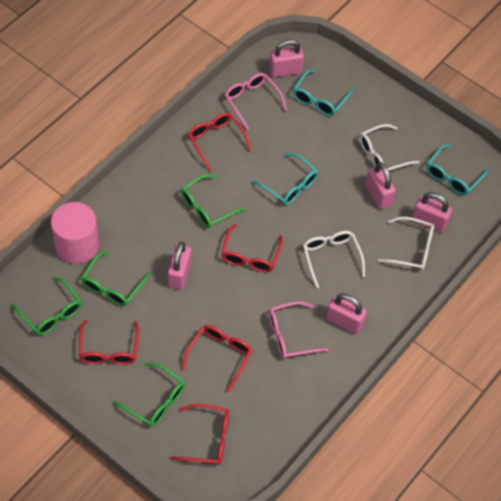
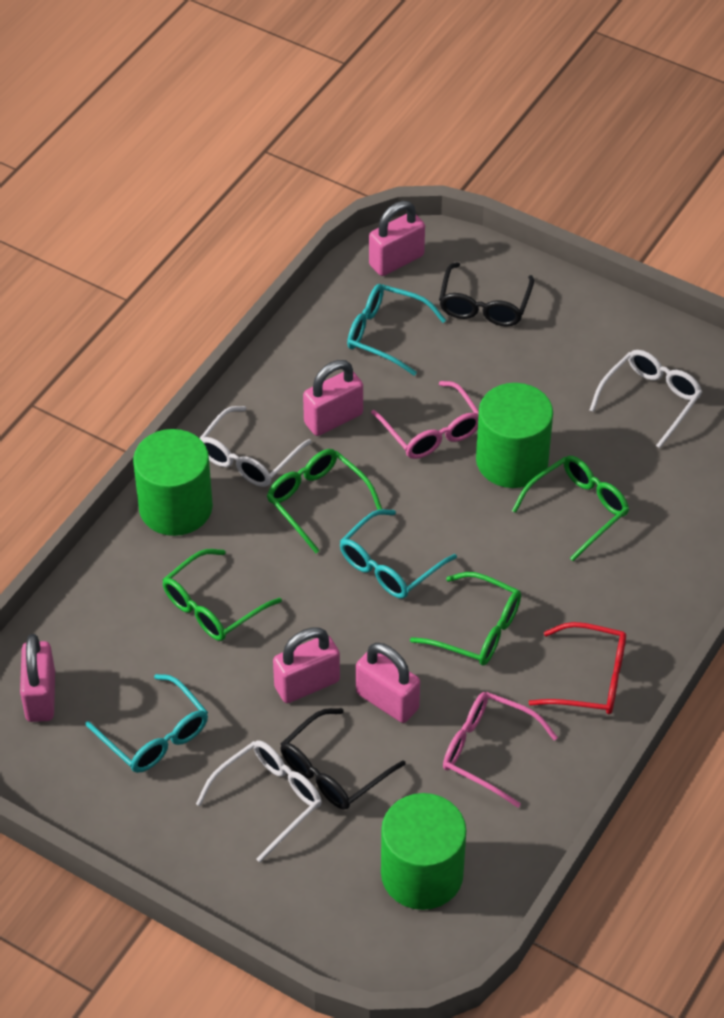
black glasses: none = 0 -> [281,708,406,810] [439,262,534,327] = 2
green cylinder: none = 0 -> [133,429,213,536] [381,793,466,910] [476,383,553,488] = 3
pink cylinder: [51,202,99,264] = 1 -> none = 0
red glasses: [79,320,139,365] [171,404,229,464] [181,325,252,393] [188,113,252,171] [221,224,283,272] = 5 -> [528,622,626,714] = 1

